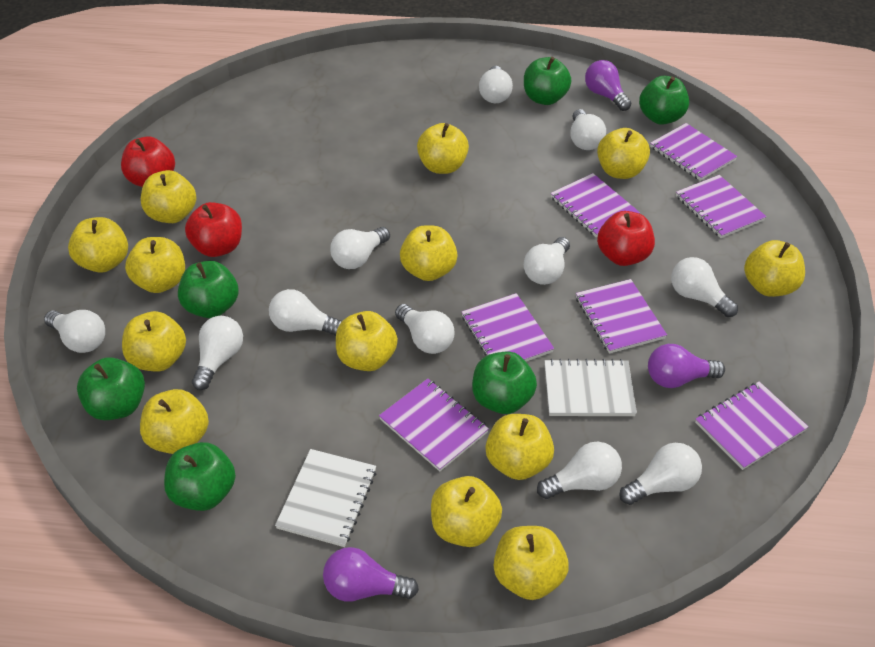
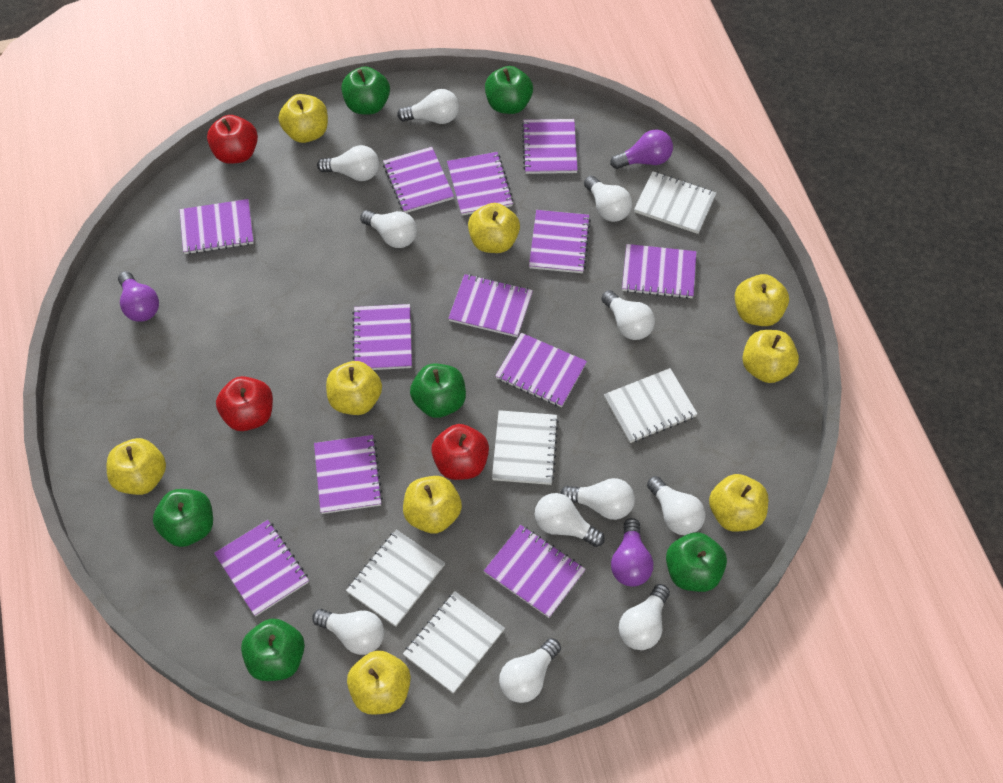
purple notebook: [379,379,489,472] [462,293,554,361] [550,173,640,237] [576,279,667,353] [650,123,737,181] [676,175,766,238] [695,381,808,470] = 7 -> [180,199,254,254] [214,520,309,616] [314,435,383,514] [352,304,412,370] [383,147,454,213] [447,152,514,216] [448,274,533,337] [484,525,586,618] [495,333,587,407] [522,119,578,174] [529,210,591,273] [622,244,697,299] = 12
white notebook: [275,449,376,547] [544,359,637,416] = 2 -> [346,530,445,627] [403,591,505,694] [492,410,559,485] [604,368,697,443] [634,171,716,234] = 5
yellow apple: [68,217,128,273] [122,311,186,371] [125,237,185,293] [140,389,209,454] [141,170,197,223] [336,311,398,371] [400,225,458,281] [417,123,469,174] [431,476,502,547] [485,414,554,480] [494,526,569,600] [597,128,650,179] [744,240,805,297] = 13 -> [107,438,166,495] [279,94,328,143] [326,361,382,415] [347,650,411,715] [403,476,462,533] [468,203,520,253] [709,474,768,532] [735,274,789,326] [742,330,799,383] = 9

